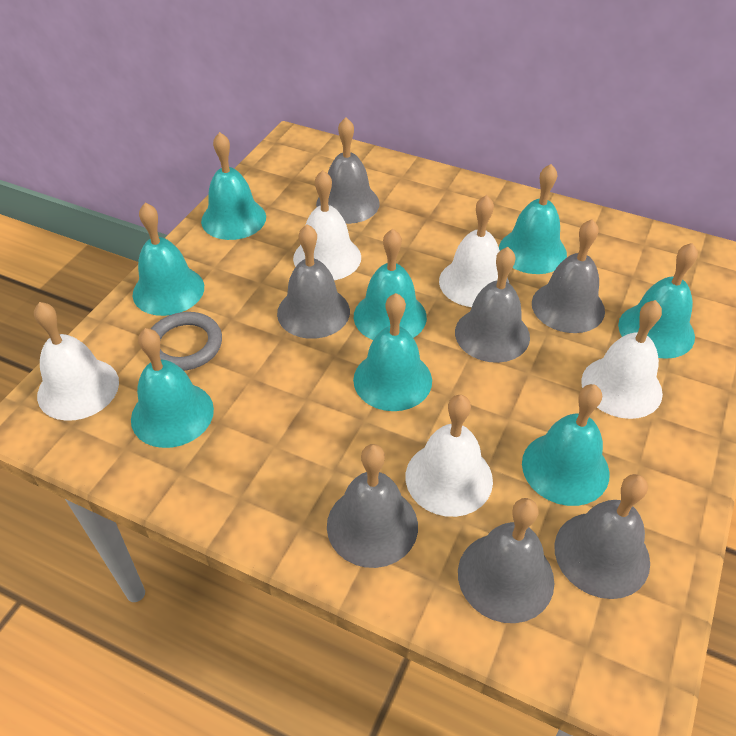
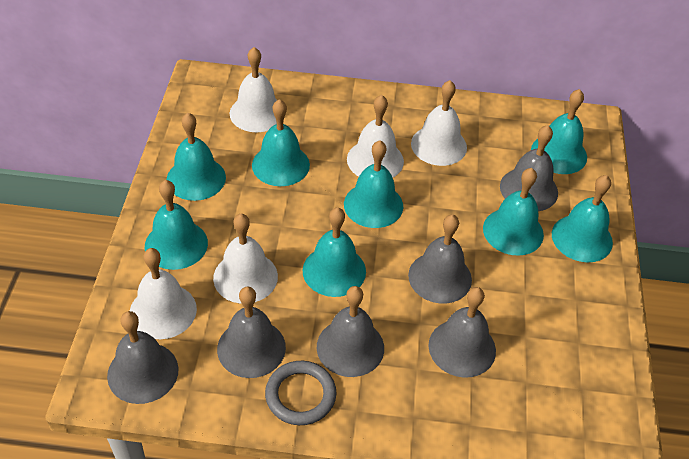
grey bell: [277,224,350,339] [316,117,380,224] [327,444,418,568] [455,247,530,363] [458,498,554,623] [532,219,605,333] [554,474,650,599] = 7 -> [107,311,179,404] [217,286,286,378] [317,286,384,377] [408,214,472,304] [428,287,496,378] [500,125,558,211] = 6

